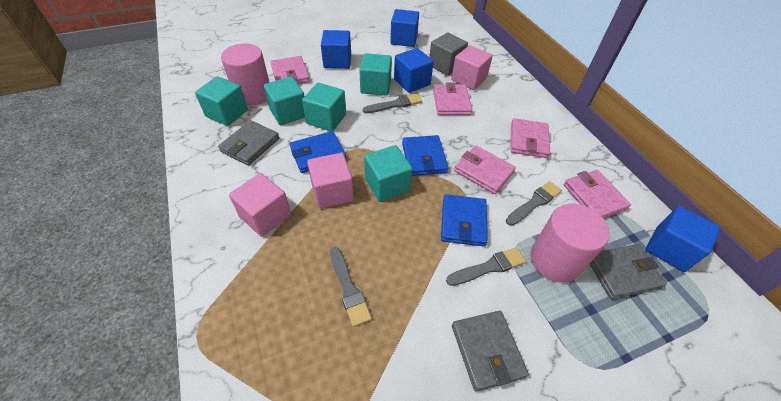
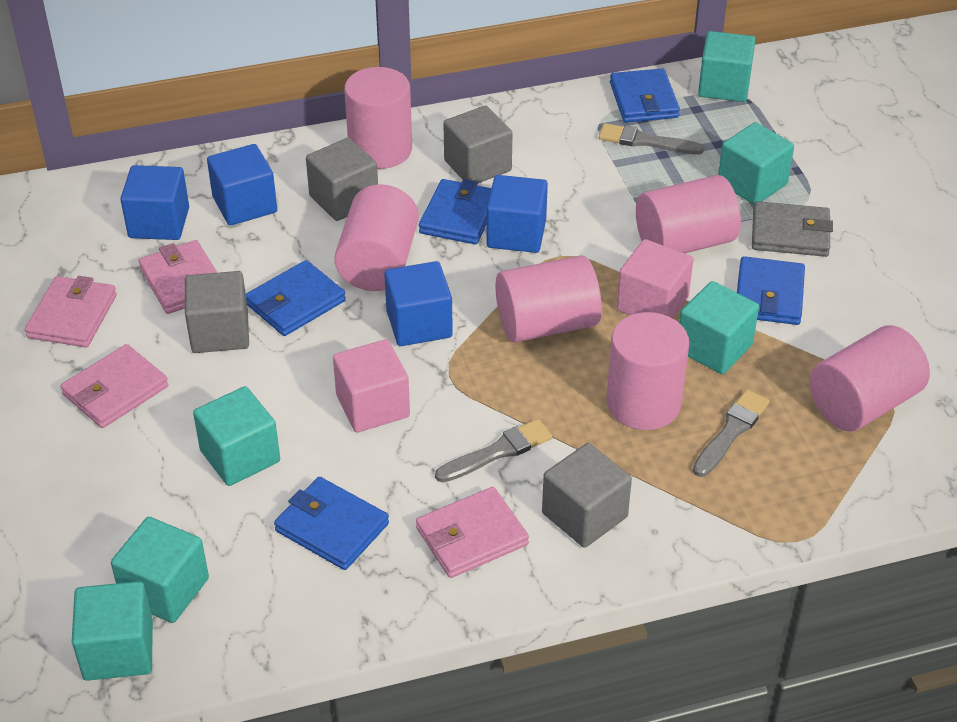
blue wallet: [290,131,346,173] [402,135,448,176] [441,194,488,247] = 3 -> [246,260,346,336] [274,477,389,570] [419,179,491,244] [610,68,680,123] [737,256,805,325] = 5
grey brush: [330,247,372,327] [363,93,422,113] [446,247,526,286] [506,181,562,226] = 4 -> [435,419,552,483] [599,123,704,155] [693,390,770,477] = 3
grey cube: [429,33,468,76] = 1 -> [185,271,249,353] [306,138,378,221] [443,106,513,183] [542,443,632,548] = 4
grey wallet: [218,120,279,166] [452,311,529,391] [590,244,667,299] = 3 -> [752,201,833,257] = 1
pink cube: [229,173,291,237] [307,153,354,209] [451,45,493,90] = 3 -> [333,339,410,433] [616,239,693,318] = 2
pink cylinder: [221,43,270,106] [530,204,610,283] = 2 -> [334,184,419,291] [344,67,412,169] [495,255,602,343] [607,312,689,430] [636,175,741,253] [809,325,930,431] = 6
pink wallet: [271,56,310,84] [433,82,472,115] [454,146,516,194] [510,118,550,158] [564,170,631,218] = 5 -> [25,276,117,348] [60,344,169,428] [138,240,218,314] [416,487,529,578] = 4
turquoise cube: [195,76,248,126] [264,76,305,125] [302,83,346,131] [359,53,392,96] [364,145,412,202] = 5 -> [72,581,153,681] [111,517,209,623] [193,386,280,486] [679,281,759,374] [698,31,756,102] [718,122,794,205] = 6

